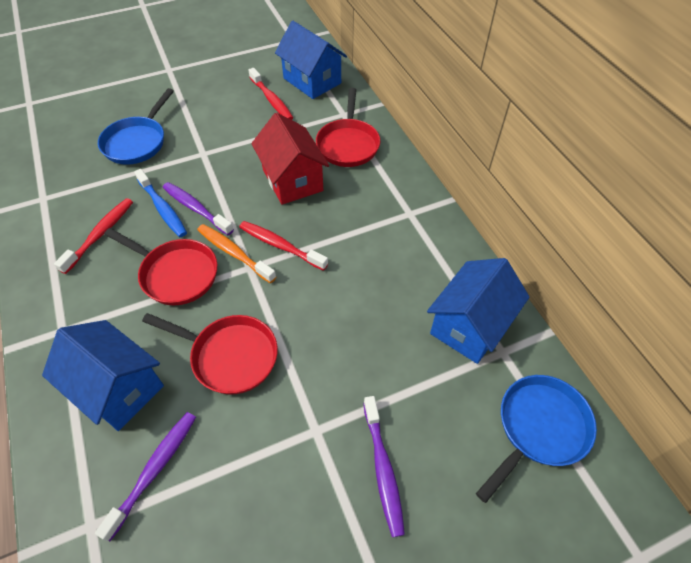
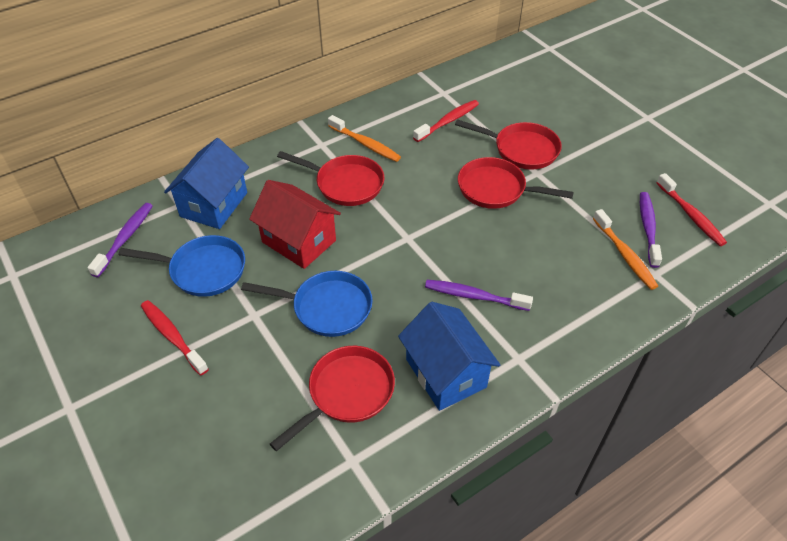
blue house: [42,320,164,431] [275,21,347,99] [427,258,530,364] = 3 -> [164,138,249,229] [398,302,500,411] = 2
blue toothbrush: [134,169,187,237] = 1 -> none = 0
orange toothbrush: [197,224,276,283] = 1 -> [328,115,401,162] [593,209,658,290] = 2
red pan: [104,228,217,305] [142,313,278,395] [316,88,380,167] = 3 -> [270,346,395,451] [277,151,384,206] [455,119,562,170] [458,157,574,209] = 4

